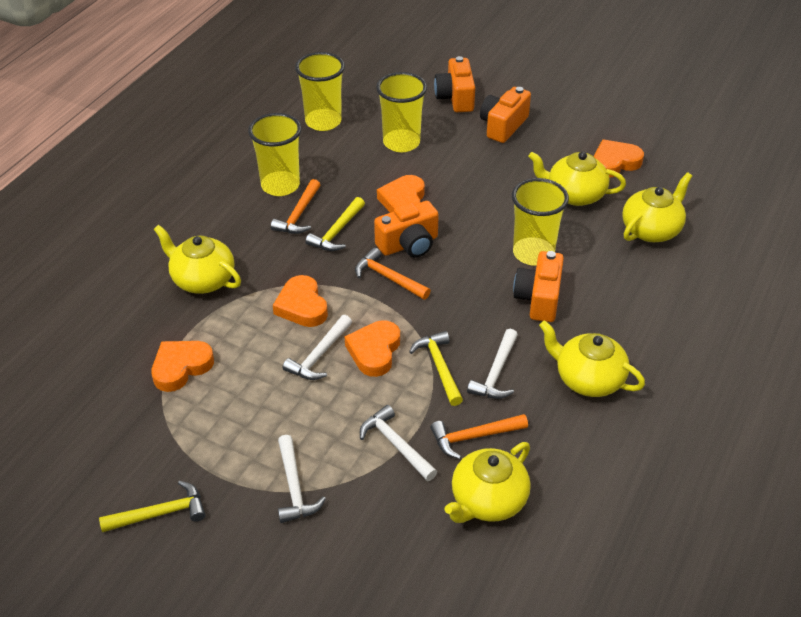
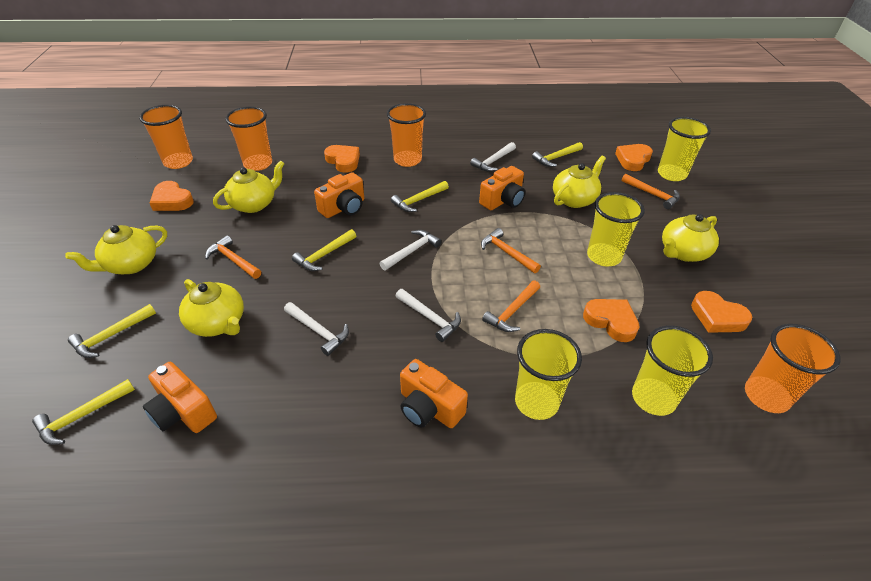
orange cup: none = 0 -> [139,105,193,169] [225,106,272,171] [387,103,426,167] [745,324,841,413] = 4
orange hammer: [271,179,320,234] [355,248,431,300] [430,414,528,459] = 3 -> [205,235,261,279] [481,228,541,273] [482,281,540,332] [622,174,680,209] = 4
yellow hammer: [99,481,206,532] [305,197,365,251] [409,331,463,406] = 3 -> [32,379,135,445] [68,304,156,358] [292,229,356,271] [391,181,449,212] [532,142,583,167] = 5

